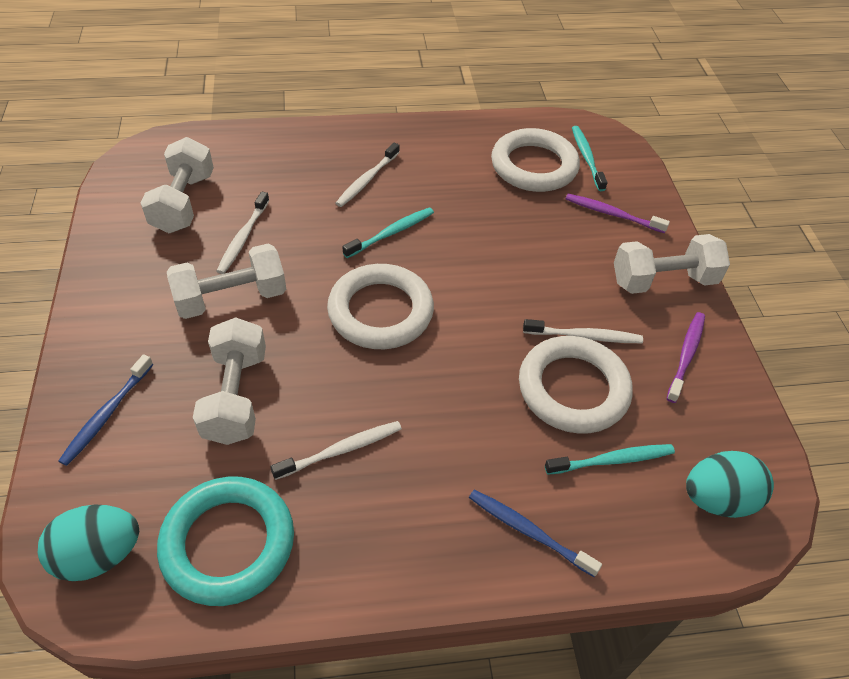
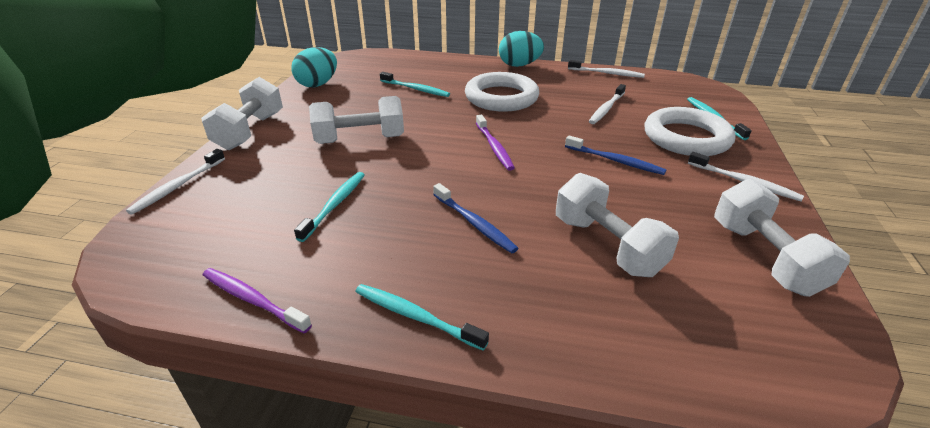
turquoise ring: [157,477,294,606] = 1 -> none = 0
turquoise toothbrush: [342,207,434,258] [545,444,675,475] [572,126,608,191] = 3 -> [294,172,365,242] [355,284,489,350] [380,72,450,97] [687,97,752,140] = 4
white ring: [327,264,434,349] [491,128,580,192] [519,336,633,434] = 3 -> [465,72,539,112] [645,107,736,156] = 2

